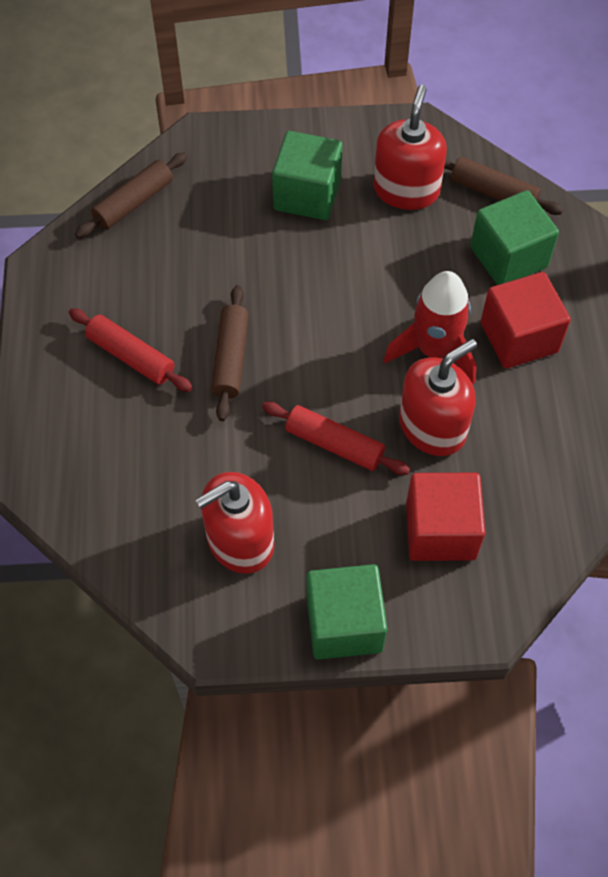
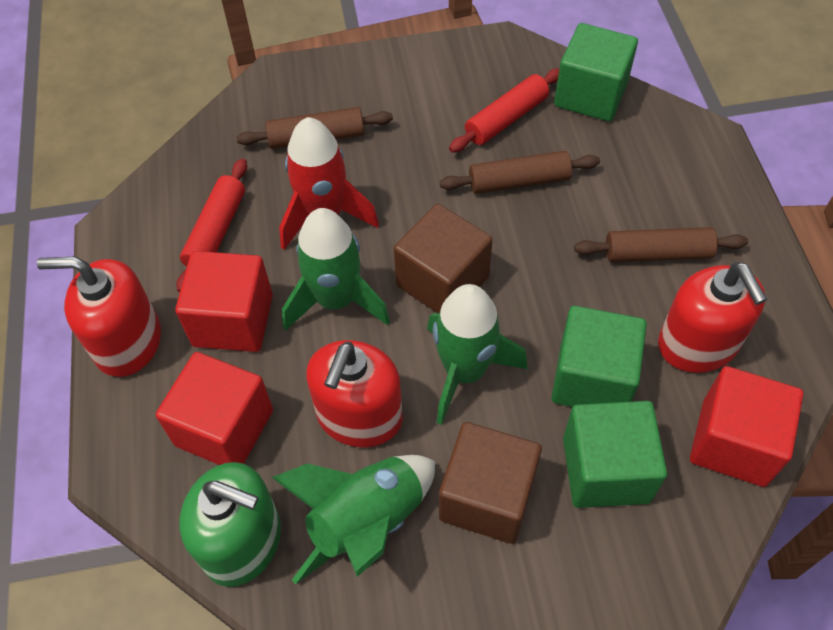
brown cube: none = 0 -> [394,204,493,313] [439,422,542,544] = 2
green rocket: none = 0 -> [272,455,435,584] [282,208,390,331] [427,284,528,425] = 3
green soap dispenser: none = 0 -> [179,462,281,587] = 1
red cube: [406,473,485,561] [481,272,571,369] = 2 -> [156,352,273,465] [175,251,273,352] [690,366,803,487] = 3

